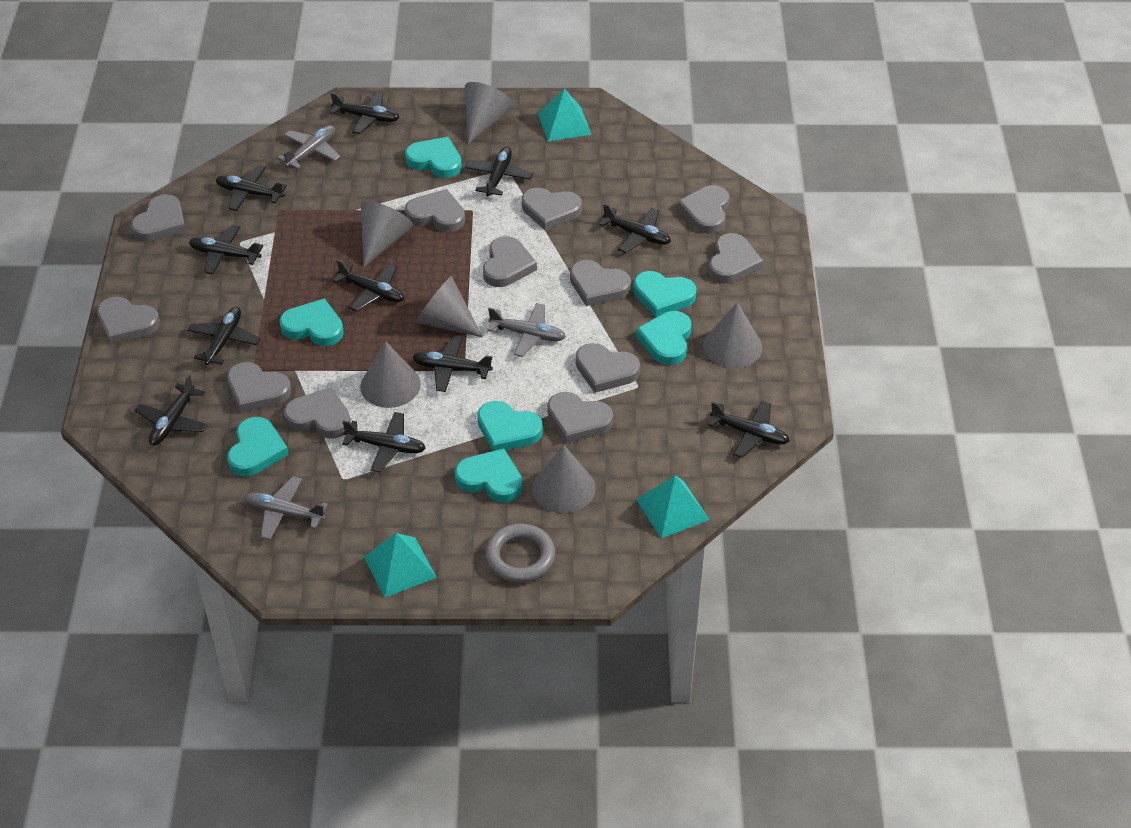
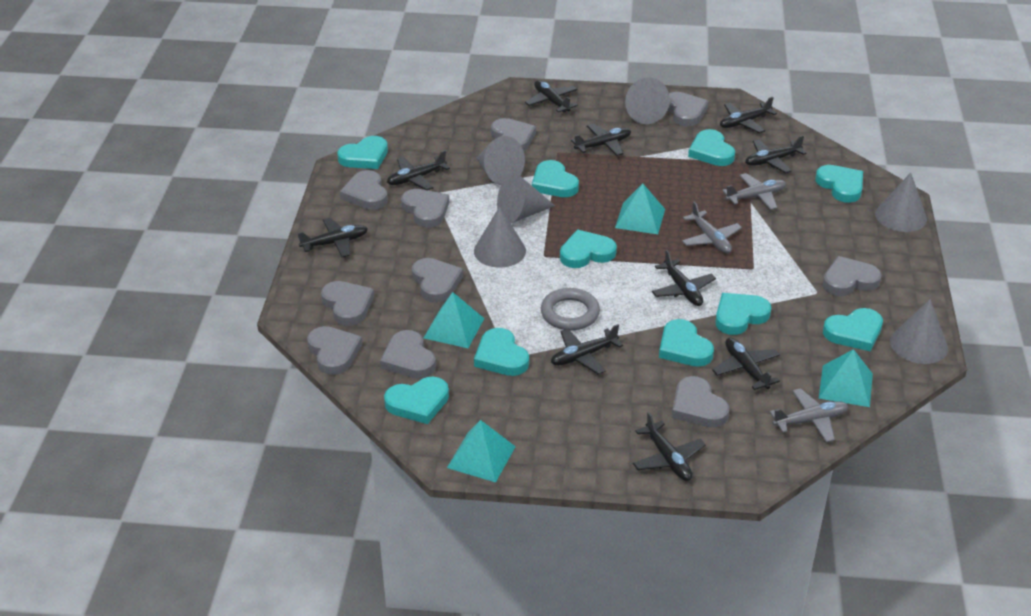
black plane: [134,374,208,446] [187,307,260,365] [189,225,263,275] [215,165,287,211] [330,91,400,134] [333,259,404,312] [342,412,426,472] [412,336,493,392] [465,147,533,196] [599,204,671,253] [708,401,790,458] = 11 -> [298,218,368,257] [387,150,450,190] [525,80,578,113] [551,324,623,374] [571,124,631,156] [633,412,706,481] [652,250,716,306] [712,338,780,390] [720,97,777,133] [745,135,807,173] = 10
grey heart: [97,297,160,344] [131,194,186,242] [227,362,291,413] [284,387,351,439] [405,189,465,232] [483,236,537,287] [522,188,582,230] [547,392,613,443] [570,260,631,306] [576,343,640,393] [677,185,729,234] [709,233,763,283] = 12 -> [307,326,363,375] [321,281,374,326] [340,170,388,210] [380,330,436,379] [401,189,449,228] [412,258,463,303] [491,118,536,151] [667,92,709,126] [672,376,729,428] [823,256,882,296] = 10
turquoise heart: [227,417,289,476] [279,298,344,346] [405,137,462,178] [455,448,522,503] [477,401,543,451] [633,271,697,317] [636,311,692,365] = 7 -> [337,136,388,169] [384,377,449,424] [474,328,529,376] [532,160,579,197] [560,230,617,268] [659,319,714,367] [688,129,735,166] [715,293,771,335] [815,165,863,203] [823,308,883,351] = 10
turquoise pyramid: [364,533,437,598] [538,89,592,141] [636,475,710,538] = 3 -> [424,292,484,348] [447,420,516,482] [615,184,665,234] [819,349,873,407] = 4

